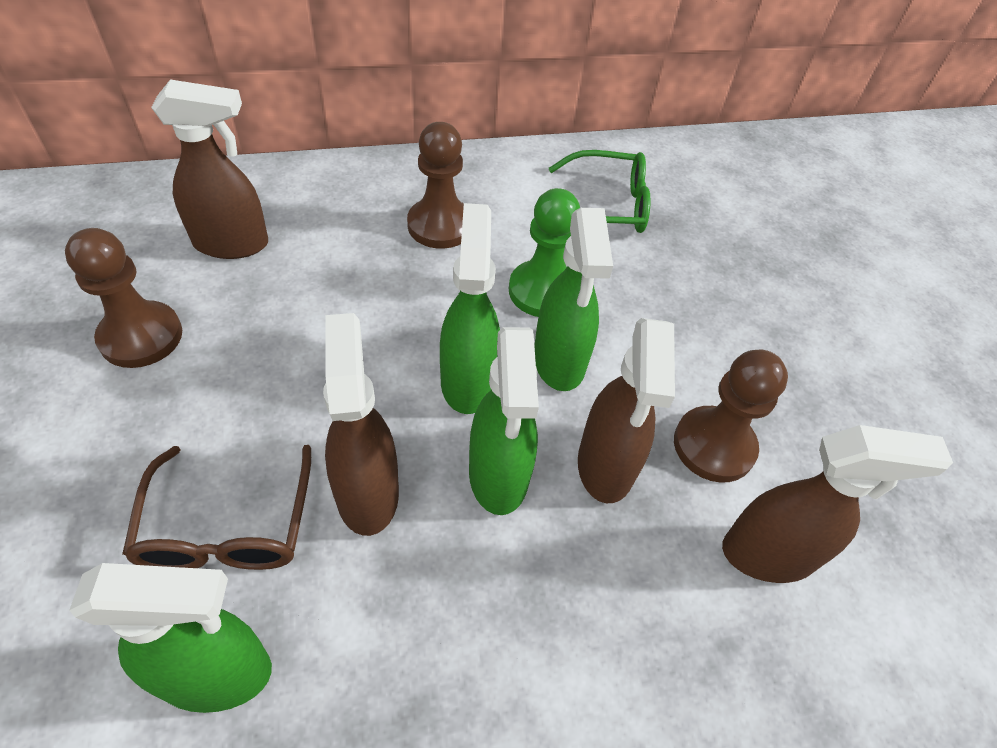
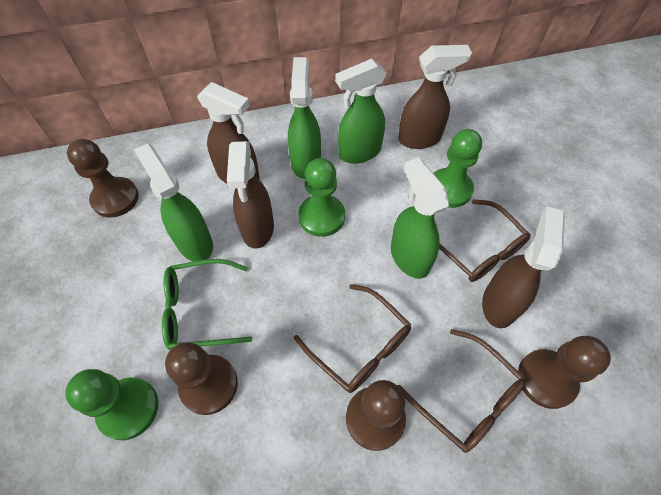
brown glasses: [122,445,311,570] = 1 -> [294,284,411,393] [398,329,526,453] [439,199,531,282] = 3
brown pawn: [65,228,182,368] [407,122,464,249] [674,350,788,482] = 3 -> [67,139,139,218] [165,342,238,415] [346,380,406,451] [518,336,611,409] = 4
green pawn: [509,188,580,317] = 1 -> [65,369,158,440] [298,158,345,237] [433,129,482,208] = 3

